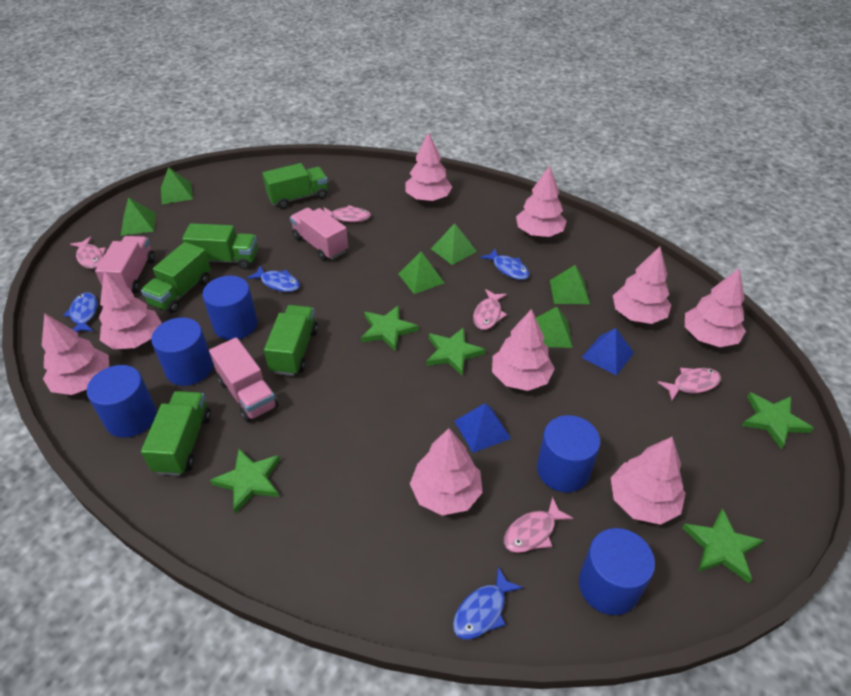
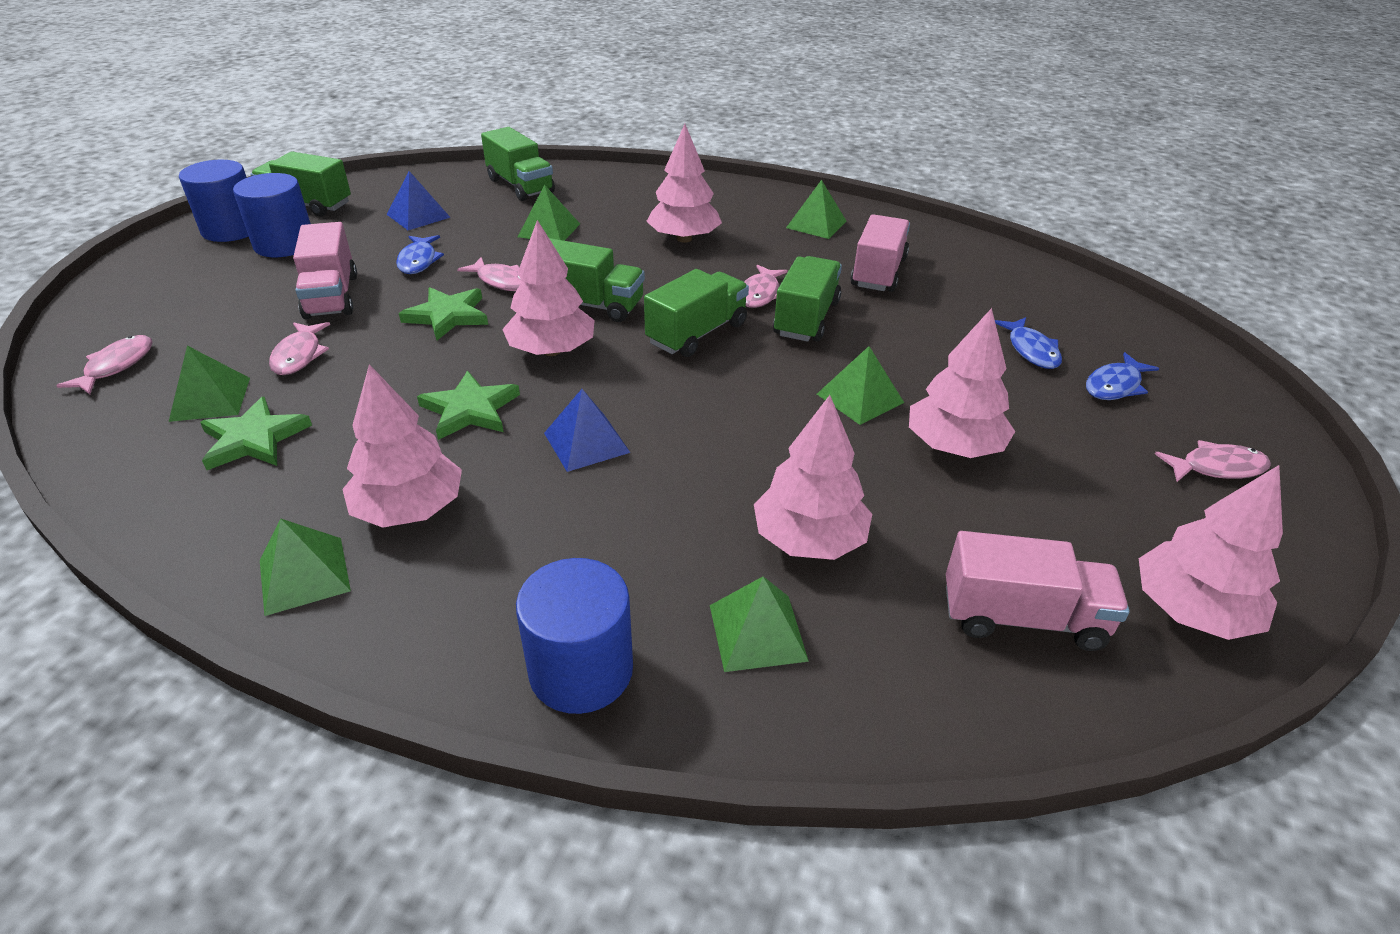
blue cylinder: [87,365,157,438] [151,317,213,386] [202,276,258,340] [537,415,600,492] [579,528,655,615] = 5 -> [179,160,249,242] [233,173,311,257] [516,558,633,714] = 3
blue fish: [63,292,97,332] [247,266,300,292] [453,567,523,640] [480,249,529,280] = 4 -> [396,235,444,274] [995,317,1062,369] [1086,352,1159,400] = 3
green star: [210,449,281,514] [361,305,419,352] [427,327,485,376] [682,508,764,583] [742,392,814,449] = 5 -> [200,397,312,470] [399,287,488,340] [417,371,520,440] = 3
pink tree: [42,313,109,395] [99,271,162,349] [405,132,452,201] [410,428,483,516] [492,309,555,391] [516,165,567,237] [611,437,686,525] [613,246,671,324] [685,268,746,347] = 9 -> [342,364,462,528] [502,220,595,356] [646,124,722,243] [754,395,872,560] [909,308,1015,458] [1139,465,1283,640] = 6

